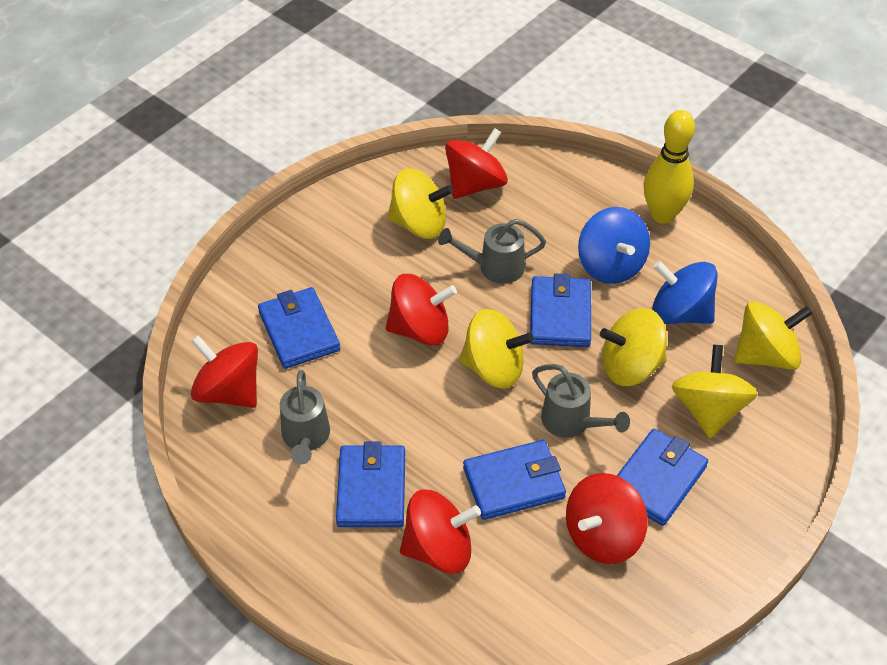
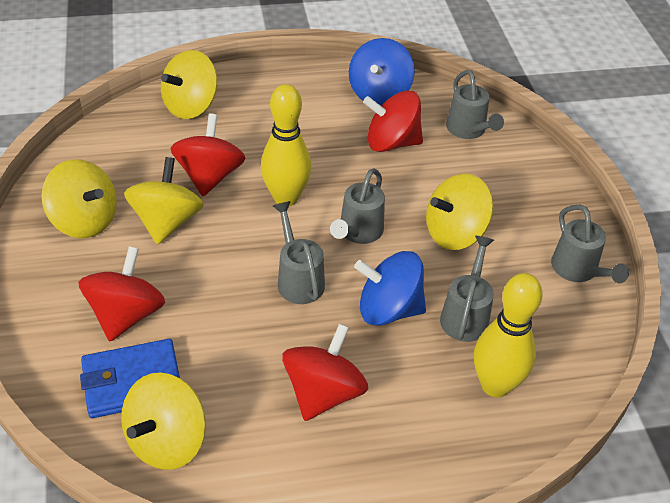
blue wallet: [258,287,340,369] [336,442,405,527] [463,440,566,520] [530,274,591,347] [617,429,708,526] = 5 -> [80,339,180,418] = 1
grey watering can: [280,370,330,465] [438,219,546,284] [532,364,630,438] = 3 -> [273,201,325,304] [330,168,385,244] [440,236,494,342] [446,70,504,139] [551,205,629,283] = 5
red spinning top: [191,335,258,408] [386,274,457,346] [400,489,481,574] [445,128,508,199] [566,473,648,564] = 5 -> [78,246,165,341] [170,114,246,196] [282,324,368,421] [363,90,423,152] = 4
yellow bowling pin: [644,110,695,224] = 1 -> [261,84,311,206] [474,273,543,398] = 2

